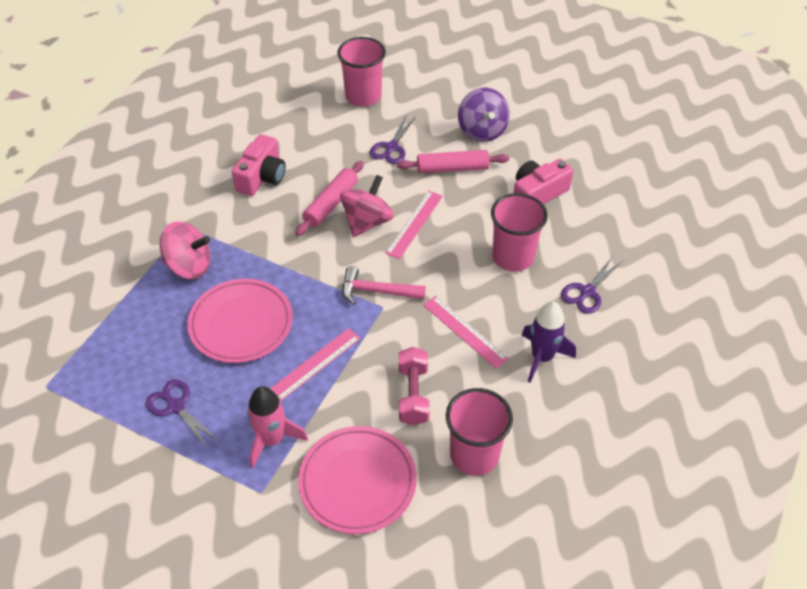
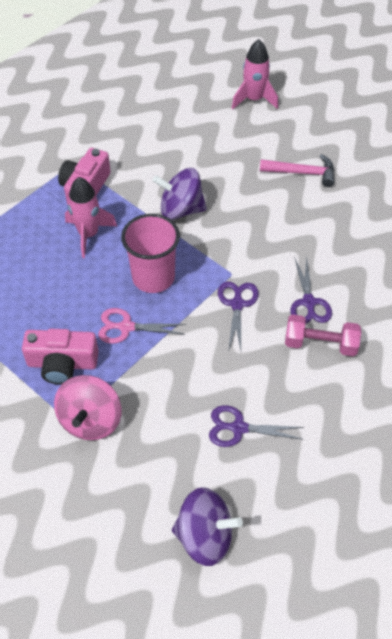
pink cup: [337,37,386,107] [446,388,513,476] [491,193,548,272] = 3 -> [121,214,180,293] = 1
pink plate: [187,279,293,363] [298,426,417,534] = 2 -> none = 0
pink rocket: [247,386,308,468] = 1 -> [65,177,117,258] [232,39,278,109] = 2
pink rolling pin: [295,161,364,236] [397,150,509,173] = 2 -> none = 0
pink ruler: [270,328,361,401] [385,191,443,259] [423,296,509,369] = 3 -> none = 0
pink scissors: none = 0 -> [98,308,186,344] = 1
pink spinning top: [160,222,210,279] [340,175,394,237] = 2 -> [54,375,122,440] = 1
purple rocket: [522,302,576,383] = 1 -> none = 0
purple spinning top: [458,88,510,142] = 1 -> [152,168,207,220] [172,487,243,566] = 2

